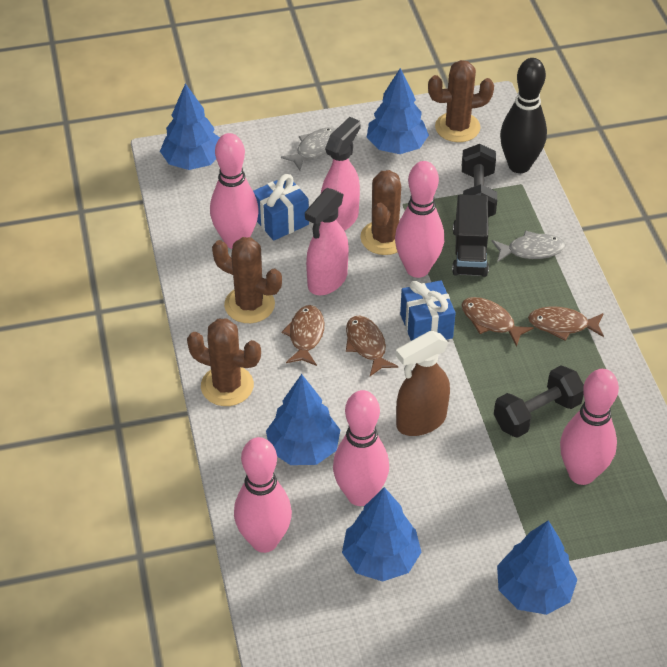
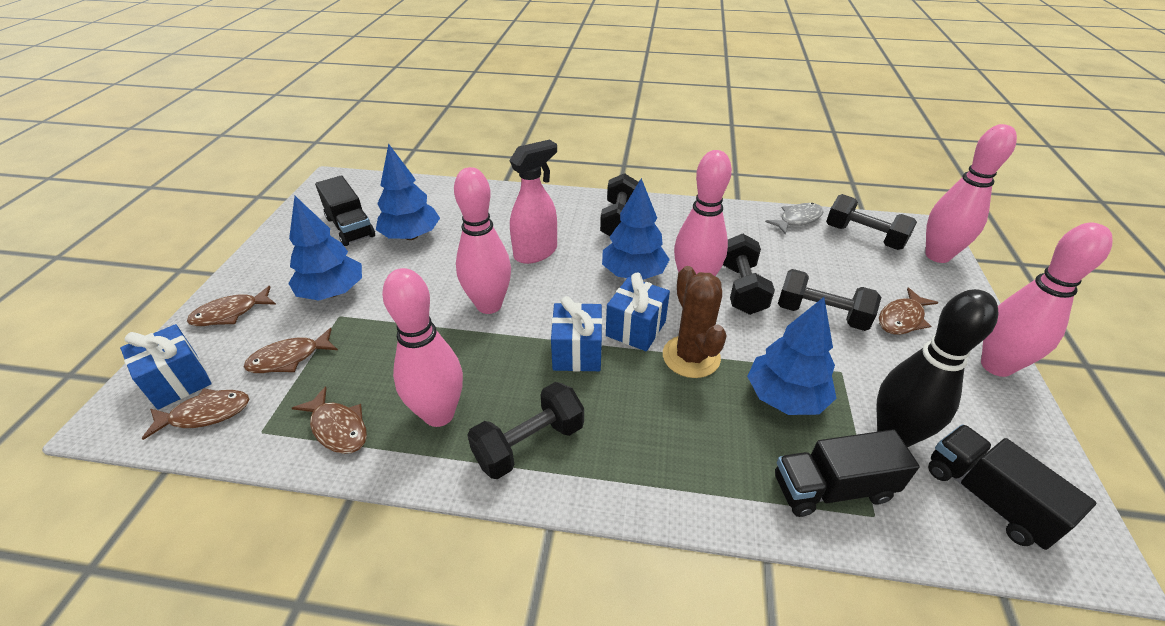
black dumbbell: [462,144,497,217] [494,365,584,438] = 2 -> [468,382,584,479] [600,173,639,236] [723,234,775,315] [778,269,881,331] [826,194,917,250] = 5
black truck: [452,195,489,277] = 1 -> [315,175,375,246] [775,429,920,517] [928,424,1097,550] = 3
blue gift: [253,174,309,241] [400,280,456,341] = 2 -> [120,324,212,409] [551,296,602,372] [606,273,670,351] = 3
blue tree: [160,83,220,170] [266,374,340,465] [342,487,421,582] [367,68,429,154] [497,520,578,615] = 5 -> [288,196,362,301] [376,143,440,240] [602,178,670,280] [747,297,836,415] = 4
brown cactus: [187,318,261,406] [212,237,282,323] [360,170,401,255] [428,60,494,142] = 4 -> [663,266,727,378] = 1
brown fish: [282,305,324,366] [346,316,398,376] [461,297,534,347] [528,306,604,341] = 4 -> [142,388,250,440] [187,286,276,326] [244,328,338,373] [292,386,367,454] [879,288,938,335] = 5
brown spray bottle: [396,331,450,436] = 1 -> none = 0
grey fish: [281,127,336,170] [492,231,566,262] = 2 -> [765,203,824,234] = 1
pink spray bottle: [305,188,349,295] [321,117,361,231] = 2 -> [509,140,557,264] = 1

